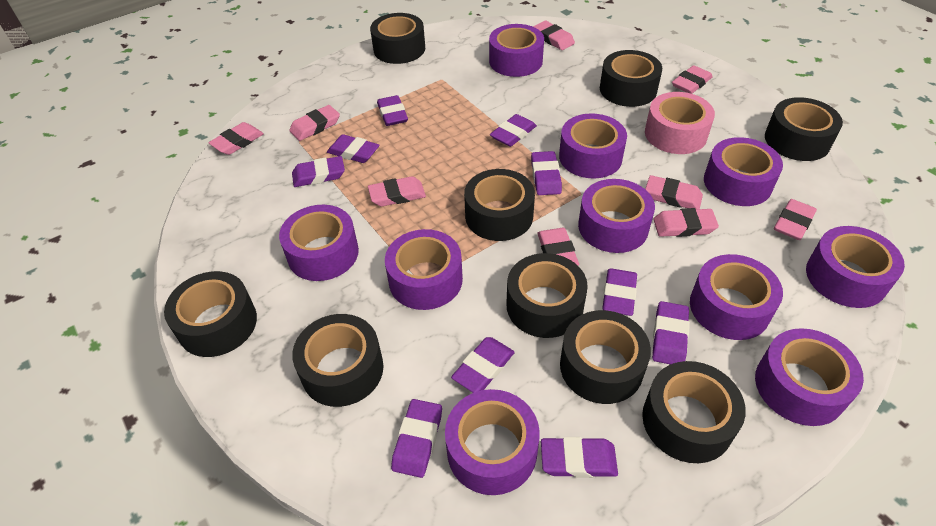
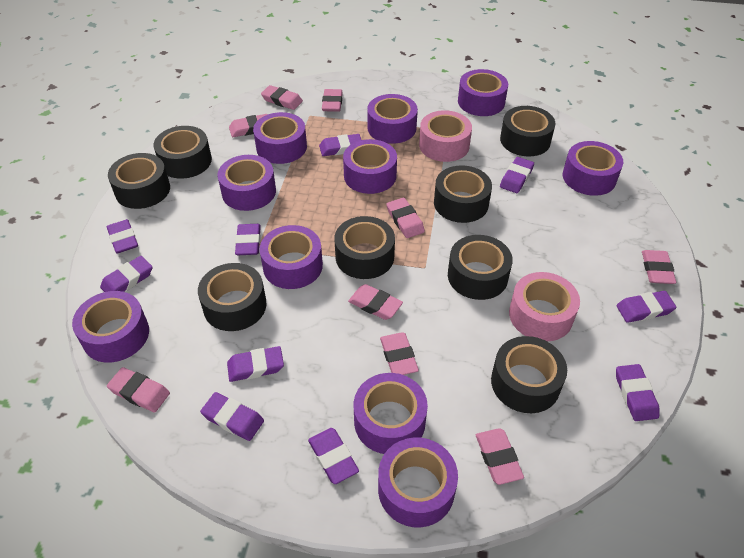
black tape: [164,271,257,357] [292,314,383,407] [370,13,425,64] [464,169,535,241] [507,253,588,338] [560,310,651,404] [600,50,662,107] [642,361,746,463] [765,97,843,161] = 9 -> [108,153,170,209] [153,126,212,179] [198,263,267,331] [334,216,395,279] [434,165,492,223] [448,235,513,300] [491,336,567,413] [500,106,555,156] = 8
pink tape: [645,92,715,154] = 1 -> [419,110,472,162] [509,272,580,341] = 2

